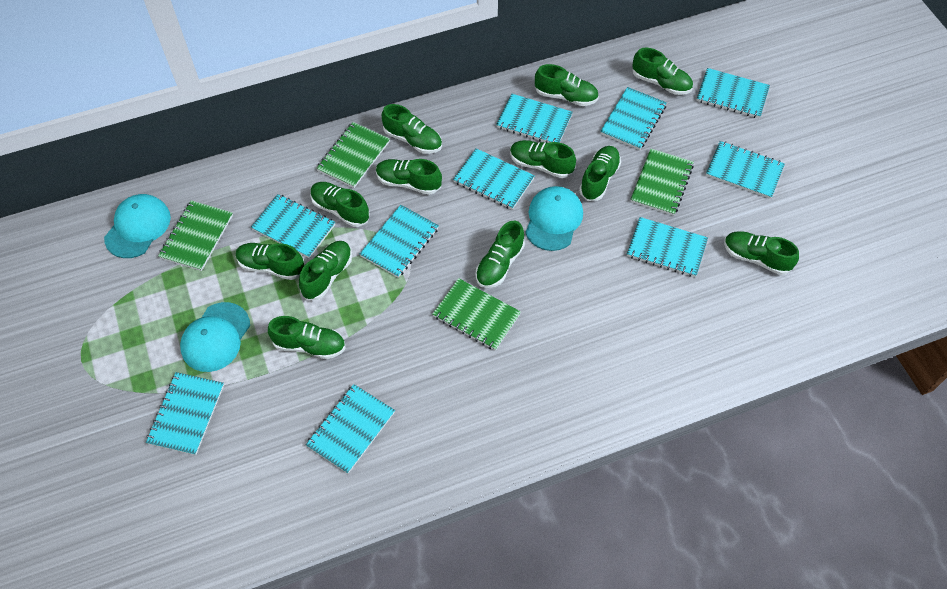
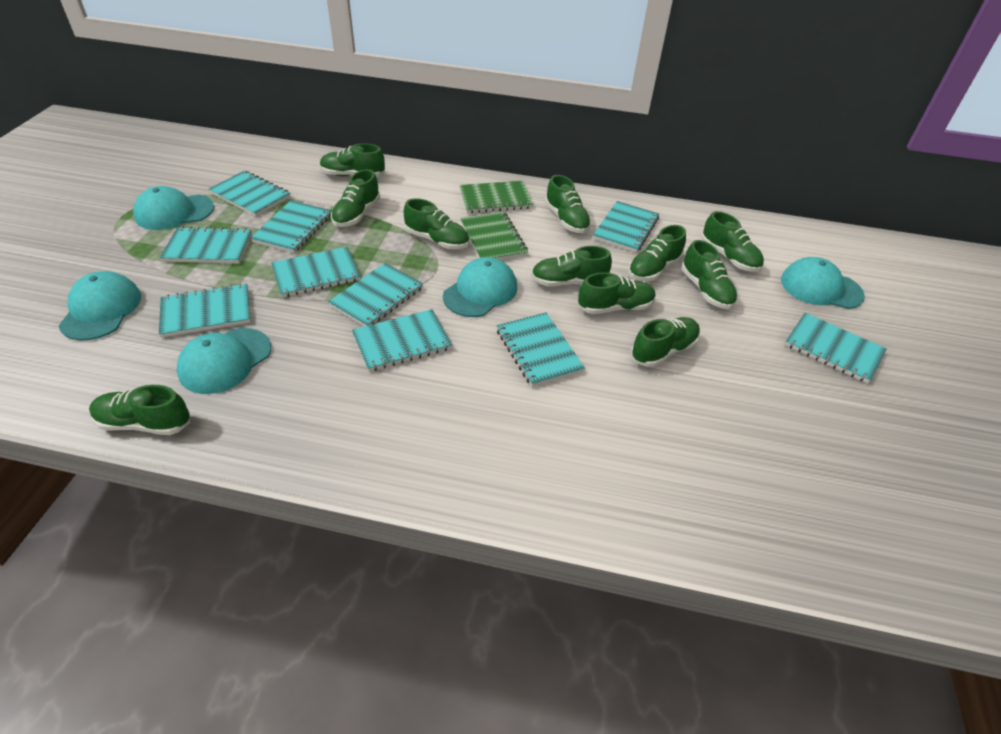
green notebook: [158,200,233,271] [316,122,390,188] [432,278,521,351] [630,149,694,216] = 4 -> [459,181,533,213] [460,211,528,260] = 2
green shoe: [236,243,304,280] [268,316,346,359] [299,241,352,300] [311,182,370,227] [376,159,442,195] [382,104,442,154] [476,220,525,288] [510,140,576,178] [535,64,599,106] [579,146,621,201] [632,48,693,95] [724,231,799,275] = 12 -> [89,385,190,435] [320,143,385,177] [331,169,380,227] [404,198,469,249] [531,246,612,287] [545,175,591,233] [578,272,656,314] [628,225,686,281] [631,317,700,367] [681,240,737,309] [702,211,764,272] = 11
turquoise cap: [104,194,171,258] [180,302,250,372] [525,186,583,251] = 3 -> [59,271,141,341] [133,186,214,230] [177,328,271,394] [443,257,517,317] [781,257,865,309] = 5

